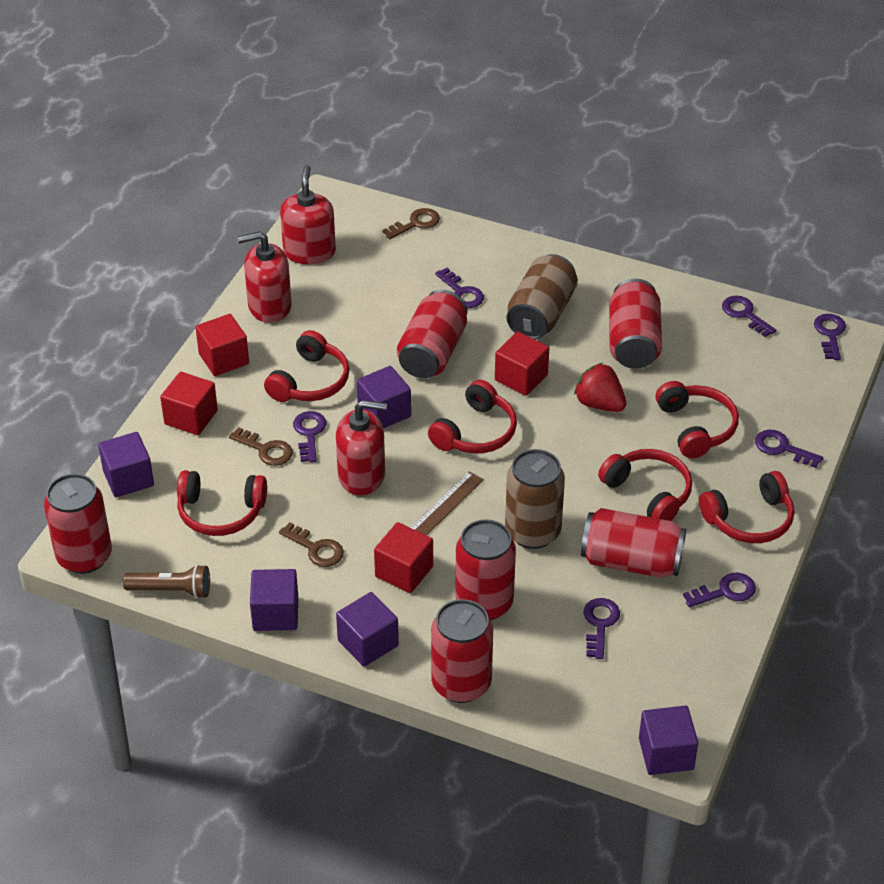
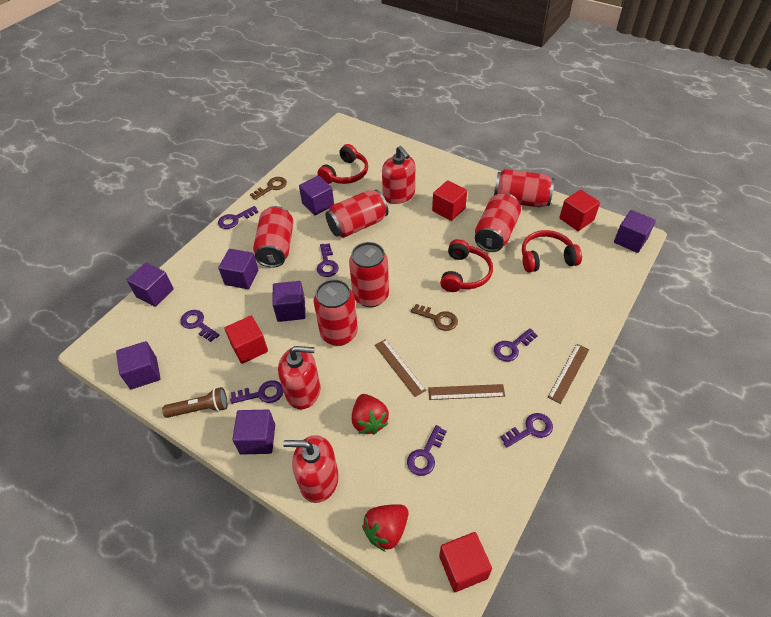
brown can: [505,449,565,549] [506,254,578,340] = 2 -> none = 0
brown key: [229,427,293,466] [279,522,344,567] [382,208,440,239] = 3 -> [250,177,287,200] [411,304,458,331] = 2
brown ruler: [410,471,484,535] = 1 -> [375,339,426,397] [428,384,505,400] [548,344,589,404] = 3
purple cube: [98,432,154,497] [250,569,298,631] [336,592,399,667] [357,366,411,428] [639,706,698,775] = 5 -> [116,341,161,389] [127,263,174,307] [218,249,258,289] [232,410,275,455] [273,281,305,322] [299,176,334,215] [614,210,656,253] = 7
red headphones: [177,470,267,536] [264,330,349,402] [428,380,517,454] [598,449,692,521] [656,381,739,458] [699,471,794,543] = 6 -> [317,144,368,184] [440,239,493,292] [522,230,582,272] = 3
red strawberry: [574,363,626,412] = 1 -> [352,394,389,435] [362,504,408,552] = 2

